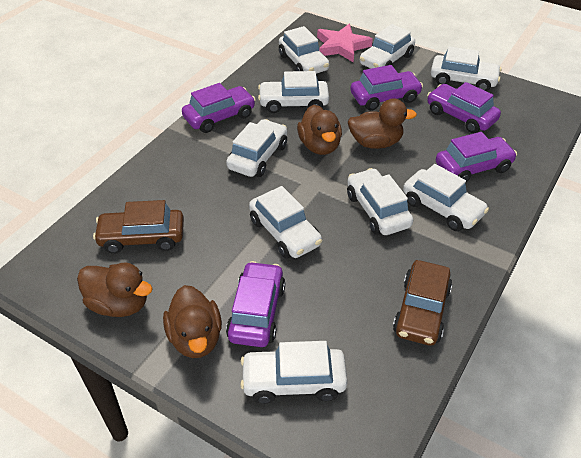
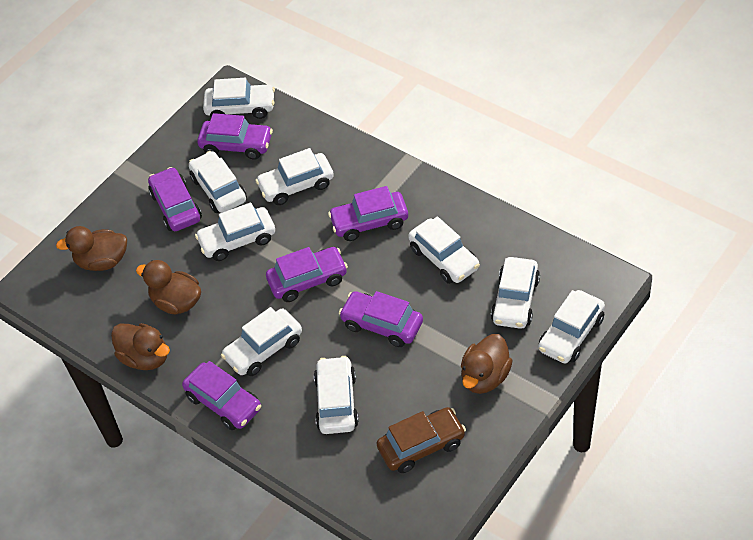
brown car: [93,200,184,254] [393,260,452,346] = 2 -> [377,407,466,473] = 1
pink star: [317,24,373,63] = 1 -> none = 0
purple car: [182,83,256,133] [226,261,285,347] [350,65,423,111] [427,82,501,133] [436,132,517,182] = 5 -> [148,167,202,231] [182,361,261,430] [197,113,273,160] [266,247,348,302] [328,186,408,241] [339,291,423,347] = 6

